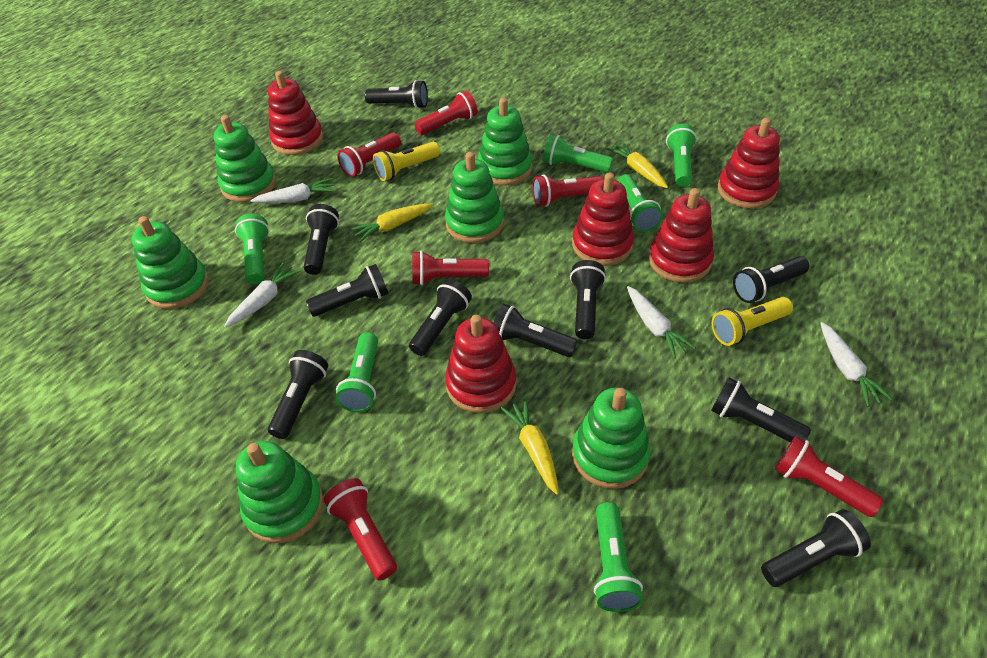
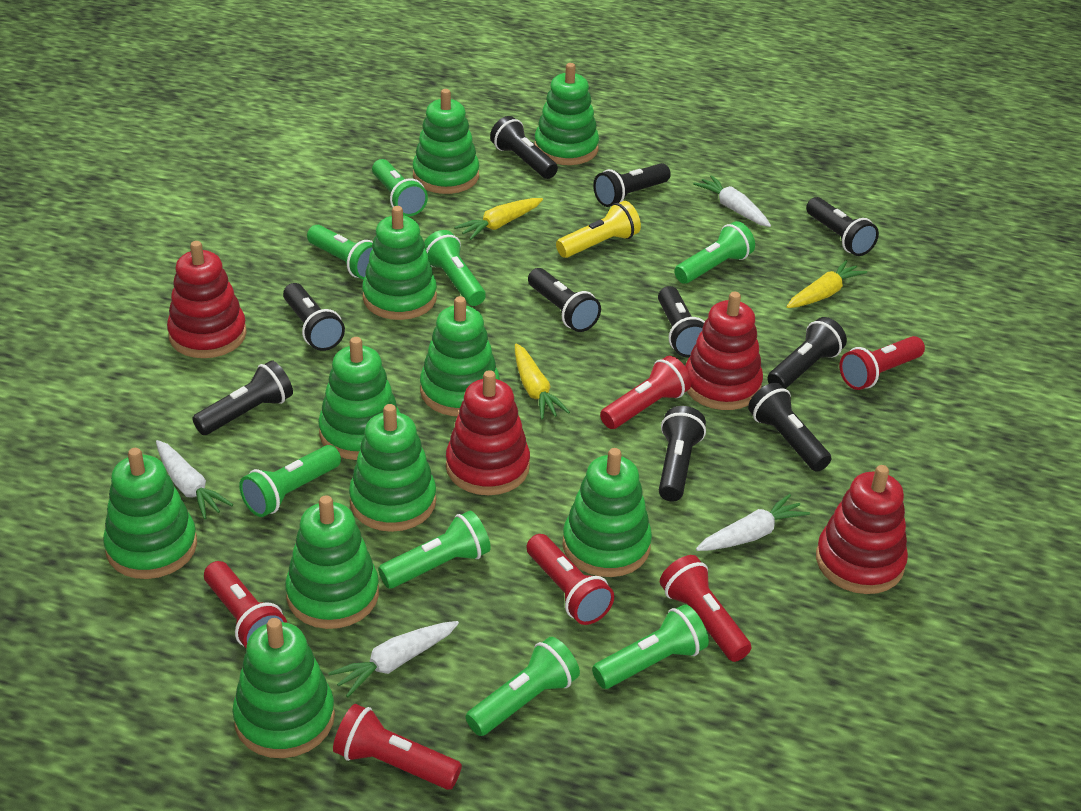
green flashlight: [235,214,269,284] [336,332,378,412] [543,134,613,173] [594,502,643,612] [618,174,663,232] [666,124,697,187] = 6 -> [239,445,341,517] [307,225,373,280] [372,159,428,216] [378,511,491,589] [424,230,486,306] [466,637,580,736] [592,604,709,689] [674,221,755,284] = 8
green stacking toy: [132,216,209,309] [214,115,276,202] [236,441,323,543] [445,152,504,243] [478,98,532,185] [572,388,651,489] = 6 -> [103,448,197,579] [232,618,335,758] [285,495,379,629] [318,337,400,460] [349,404,436,532] [362,206,437,320] [412,89,479,194] [420,296,500,416] [534,63,599,165] [563,448,652,577] = 10
red stacking toy: [268,71,323,155] [445,315,517,413] [572,172,634,266] [649,188,714,283] [718,118,780,209] = 5 -> [167,241,247,358] [446,370,530,495] [685,292,763,410] [816,465,908,594] = 4
yellow flashlight: [373,142,440,181] [712,297,793,346] = 2 -> [556,201,641,258] = 1

